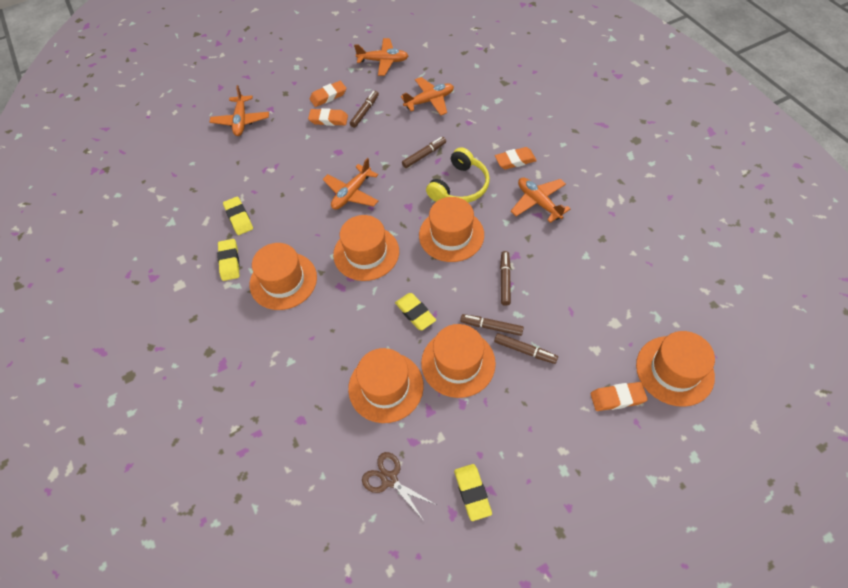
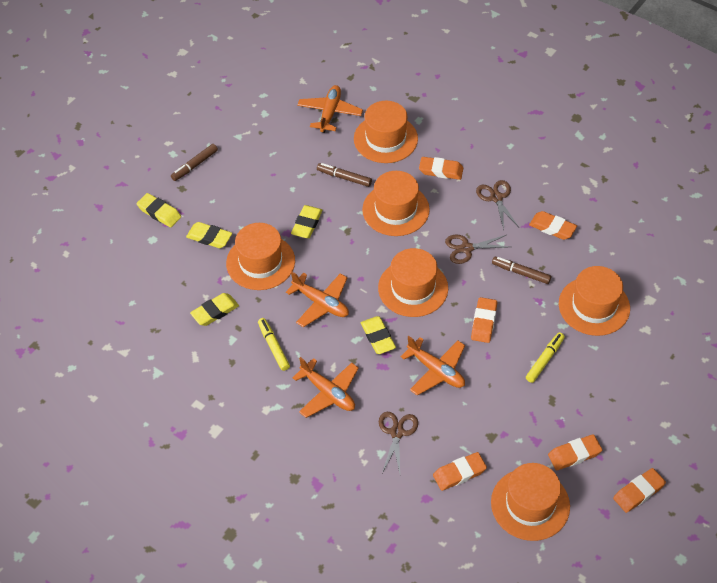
brown marker: [350,91,379,128] [402,137,446,168] [460,314,524,336] [494,333,558,364] [500,251,511,306] = 5 -> [171,144,218,181] [317,163,372,187] [492,257,551,284] = 3
brown scissors: [362,452,436,521] = 1 -> [379,412,418,473] [445,234,510,264] [476,180,519,230] = 3
orange eraser: [308,108,348,126] [310,81,346,107] [495,147,537,169] [590,382,648,411] = 4 -> [419,157,463,180] [433,452,487,491] [471,297,497,343] [529,211,577,240] [548,434,602,470] [613,468,666,513] = 6
orange plane: [210,85,269,136] [323,158,379,210] [354,38,408,76] [401,77,454,116] [511,178,570,223] = 5 -> [286,272,349,327] [292,357,359,418] [297,85,363,133] [401,336,465,396] = 4
yellow eraser: [217,239,240,281] [223,196,253,235] [395,293,436,330] [454,464,492,521] = 4 -> [137,193,181,227] [186,222,232,248] [190,293,239,326] [291,205,322,238] [361,316,396,354] = 5
yellow headphones: [426,147,490,203] = 1 -> none = 0
yellow marker: none = 0 -> [258,318,290,371] [526,332,565,383] = 2

